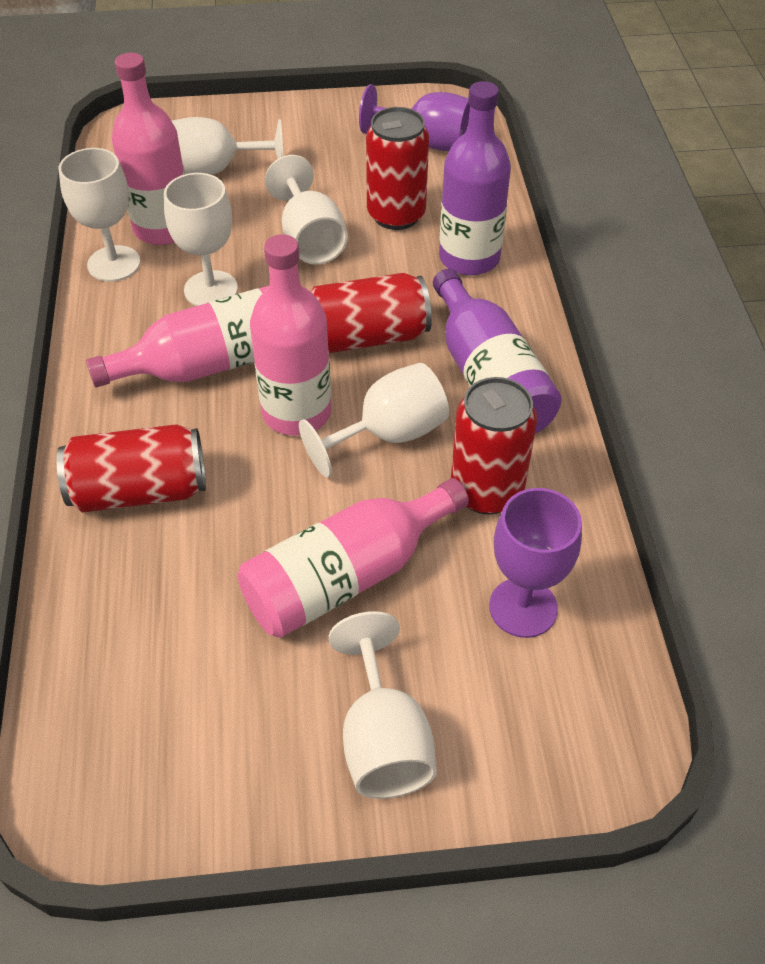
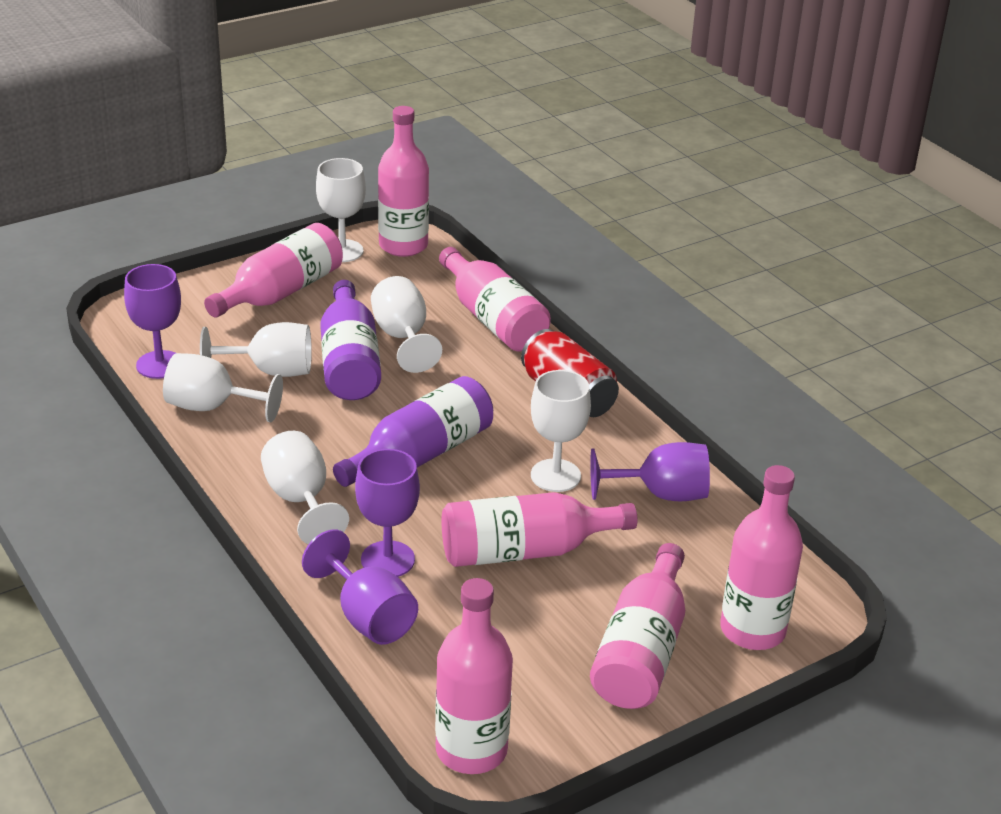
pink bottle: [86,286,269,388] [112,53,185,245] [238,478,469,638] [250,234,332,436] = 4 -> [204,223,343,318] [378,106,429,257] [435,578,513,774] [439,247,551,352] [441,492,638,567] [590,543,685,709] [720,465,803,650] = 7
purple goblet: [359,84,470,151] [489,488,582,638] = 2 -> [124,264,181,379] [302,529,418,645] [355,449,420,577] [590,442,710,501] = 4
red can: [57,424,206,513] [310,273,432,353] [366,107,429,230] [451,377,537,514] = 4 -> [521,329,619,417] = 1

